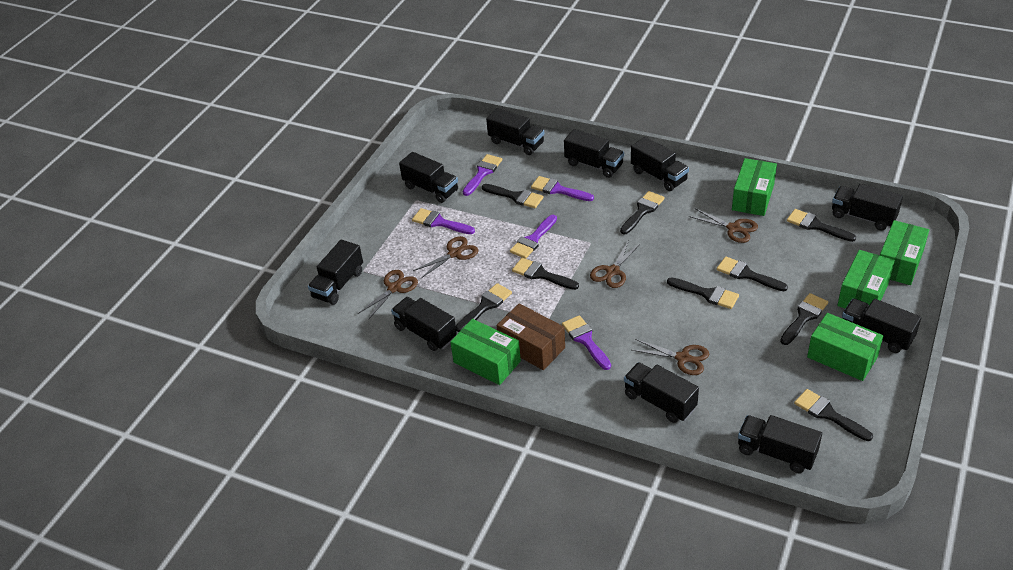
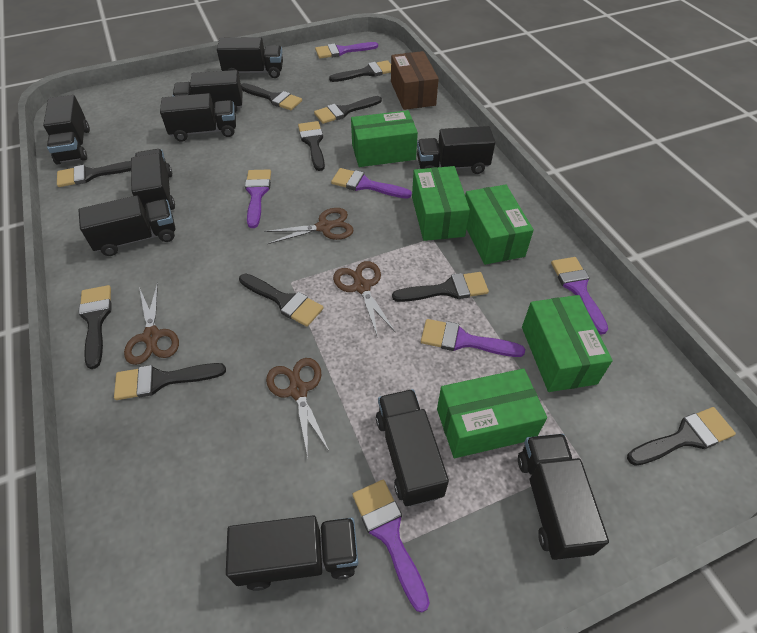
black brush: [456,283,512,332] [482,184,544,208] [512,258,579,290] [620,191,665,235] [667,277,739,309] [717,257,788,291] [780,293,828,345] [787,209,856,242] [794,389,873,441] = 9 -> [57,161,131,187] [78,285,112,369] [114,363,226,400] [239,274,323,327] [241,83,302,110] [298,121,325,171] [314,96,382,124] [329,60,391,82] [392,272,489,302] [627,407,736,466] = 10
brown scissors: [358,270,418,320] [413,236,478,278] [590,240,641,288] [632,339,709,375] [689,208,758,243] = 5 -> [124,282,179,365] [264,208,353,244] [266,358,329,457] [333,261,395,338] = 4
purple brush: [412,208,475,234] [463,154,502,196] [510,215,557,259] [531,176,594,201] [562,315,611,370] = 5 -> [245,169,271,228] [315,42,378,58] [331,168,412,199] [352,480,430,612] [421,319,525,357] [551,257,608,335] = 6

